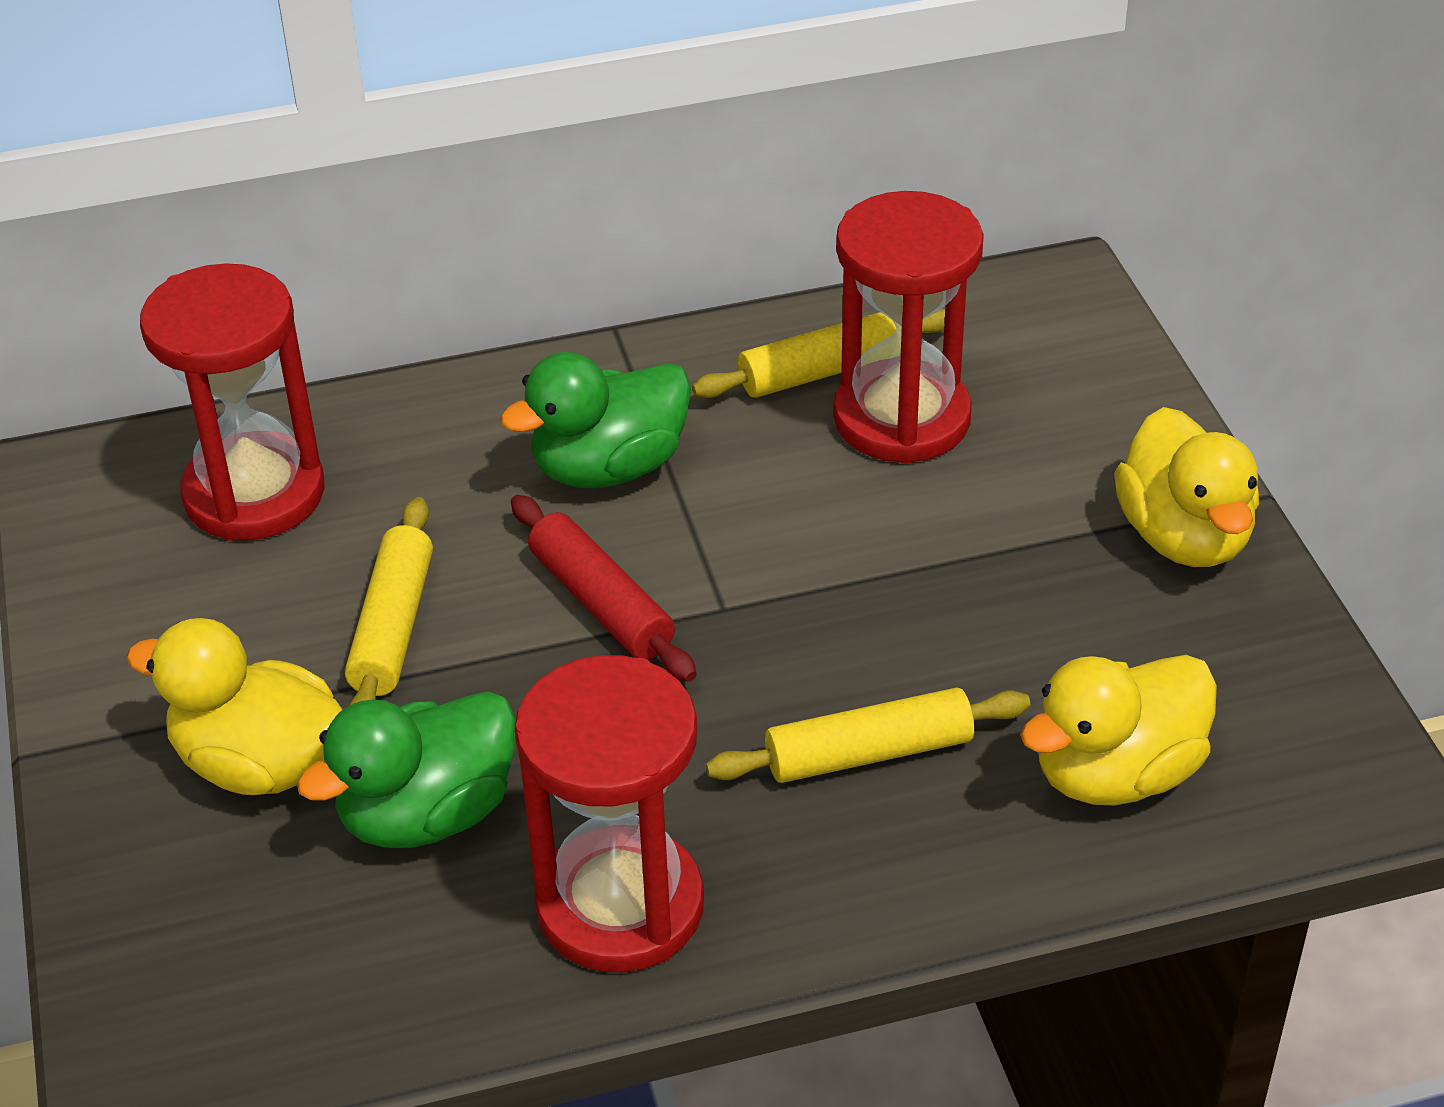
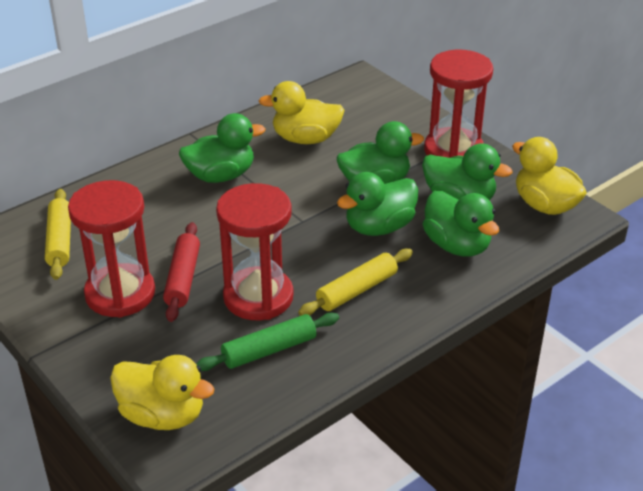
green duck: [297,691,516,848] [500,352,691,488] = 2 -> [179,113,265,183] [337,121,424,184] [337,172,418,236] [422,143,512,200] [423,191,499,257] = 5
green rolling pin: none = 0 -> [196,313,339,371] = 1
yellow rolling pin: [345,497,433,705] [692,309,945,398] [706,687,1030,783] = 3 -> [45,189,71,280] [298,248,413,316] = 2

